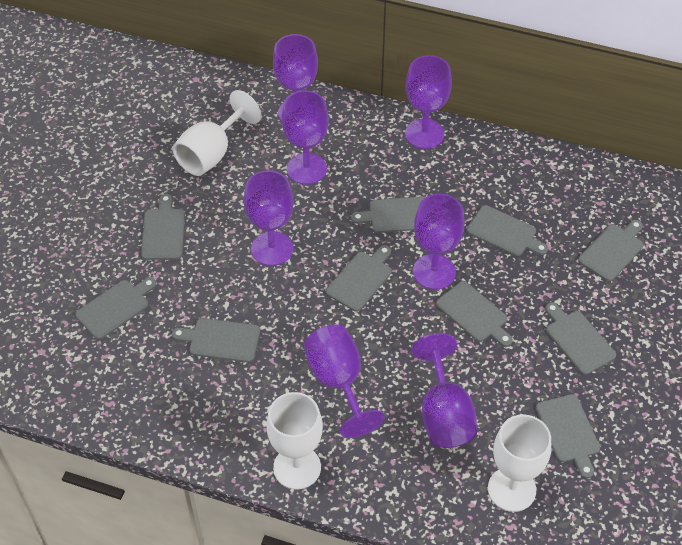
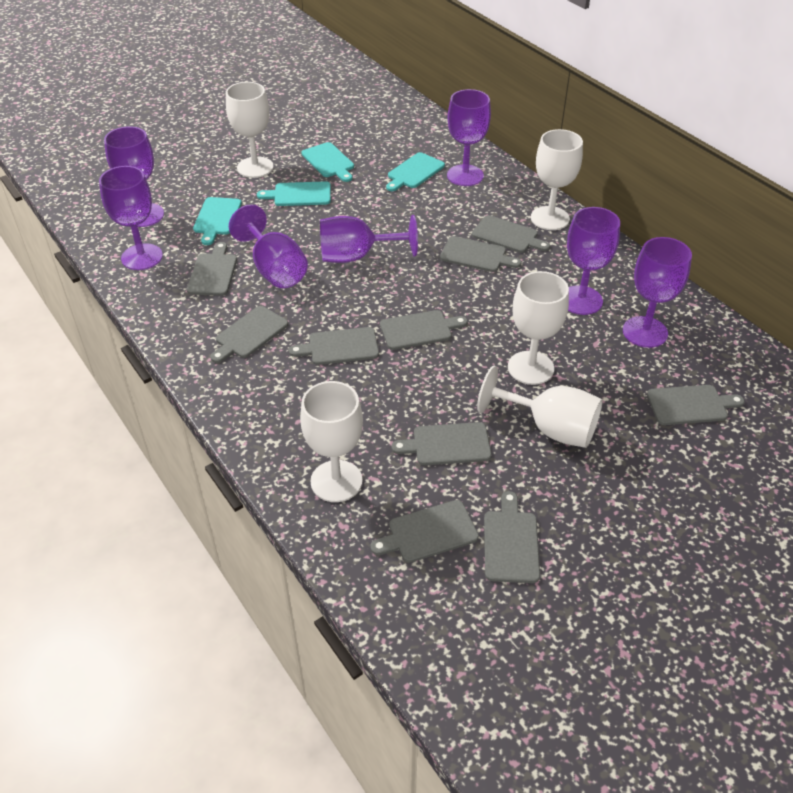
turquoise cutting board: none = 0 -> [193,197,242,245] [257,181,331,206] [301,142,354,182] [386,152,445,191] = 4
white goblet: [172,90,262,176] [266,392,323,489] [488,414,551,512] = 3 -> [226,82,274,178] [300,381,363,502] [477,366,603,448] [508,271,569,385] [531,129,583,230] = 5

